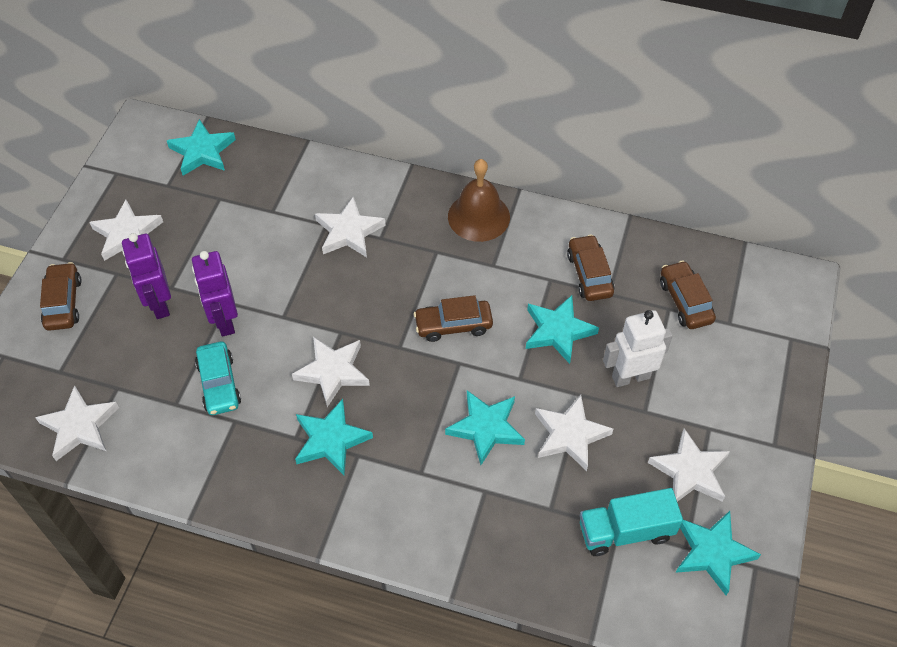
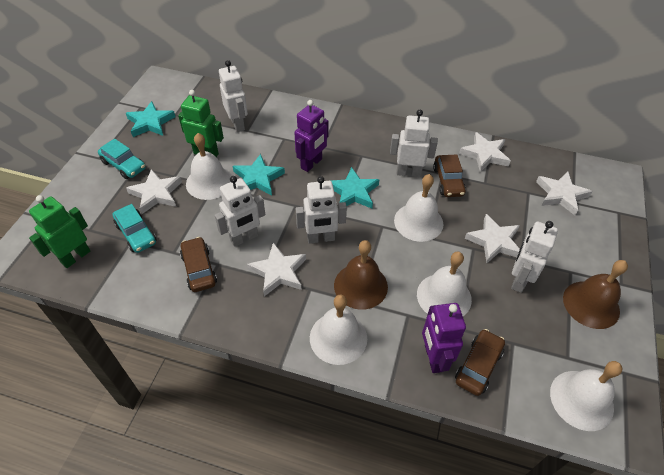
brown bell: [448,159,510,242] = 1 -> [334,240,388,310] [563,260,628,329] = 2
brown car: [40,262,81,331] [414,295,493,342] [567,234,614,301] [660,261,716,329] = 4 -> [180,237,217,292] [433,154,466,197] [455,329,505,396] = 3
green robot: none = 0 -> [29,195,90,268] [178,90,224,157] = 2
turquoise car: [195,342,241,415] = 1 -> [98,139,146,179] [112,204,157,253] = 2
turquoise star: [167,119,236,176] [295,399,373,475] [445,390,525,465] [526,295,599,364] [675,511,761,595] = 5 -> [126,101,176,137] [233,154,285,195] [331,167,380,209] = 3
turquoise truck: [580,488,683,556] = 1 -> none = 0
white bell: none = 0 -> [186,133,232,200] [310,295,367,365] [394,174,443,242] [417,252,472,316] [550,361,622,431] = 5
white robot: [603,310,673,387] = 1 -> [215,176,265,247] [219,60,248,132] [296,176,347,244] [390,110,438,177] [511,221,558,293] = 5
white star: [35,385,119,461] [89,200,163,261] [292,337,370,407] [315,197,386,257] [535,395,613,471] [648,428,730,502] = 6 -> [126,169,182,214] [247,242,306,296] [459,132,511,172] [464,214,520,263] [536,171,593,215] = 5

